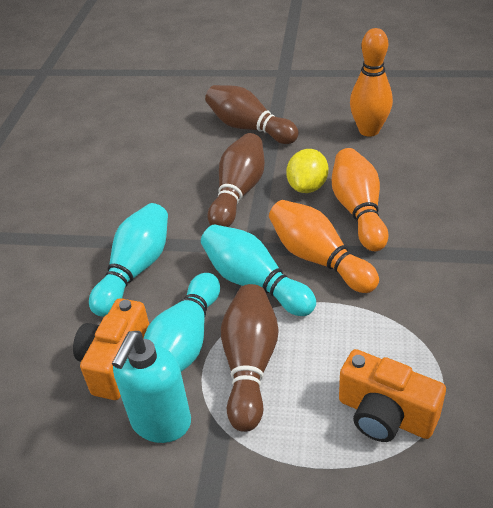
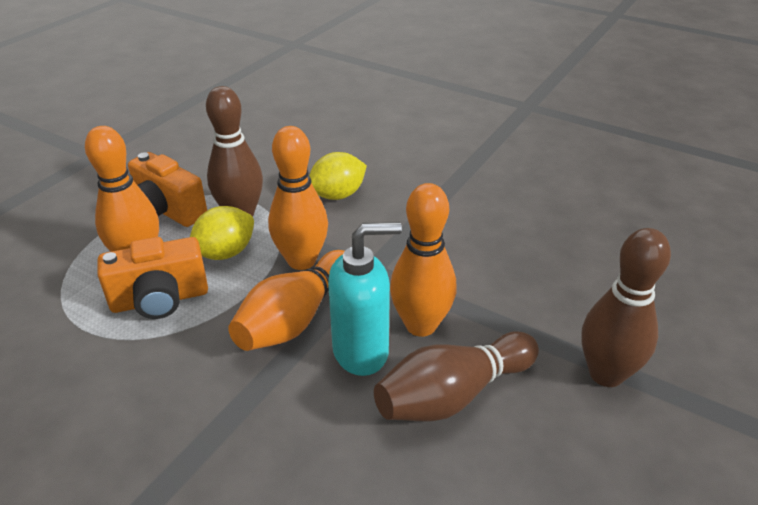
orange bowling pin: [269,200,379,293] [332,148,388,251] [350,28,393,137] = 3 -> [85,126,159,252] [228,250,345,351] [268,126,328,270] [390,183,456,337] = 4
turquoise bowling pin: [89,203,168,317] [144,273,220,372] [201,225,316,316] = 3 -> none = 0
yellow lemon: [286,149,328,193] = 1 -> [190,206,254,260] [309,152,367,200] = 2

